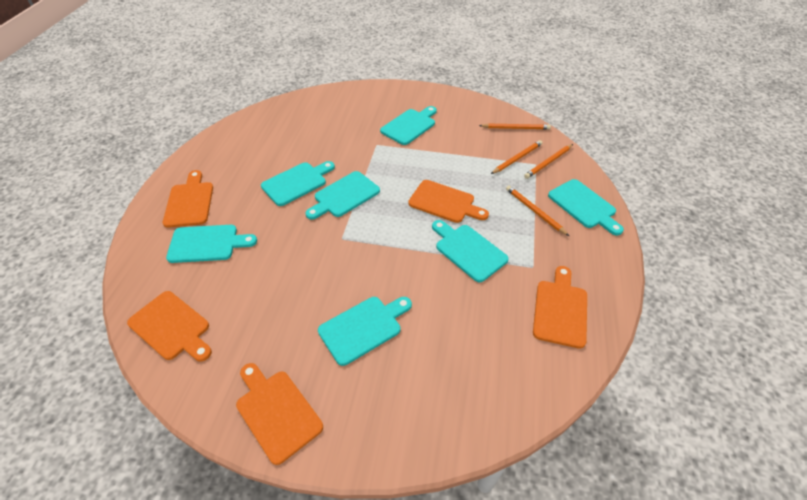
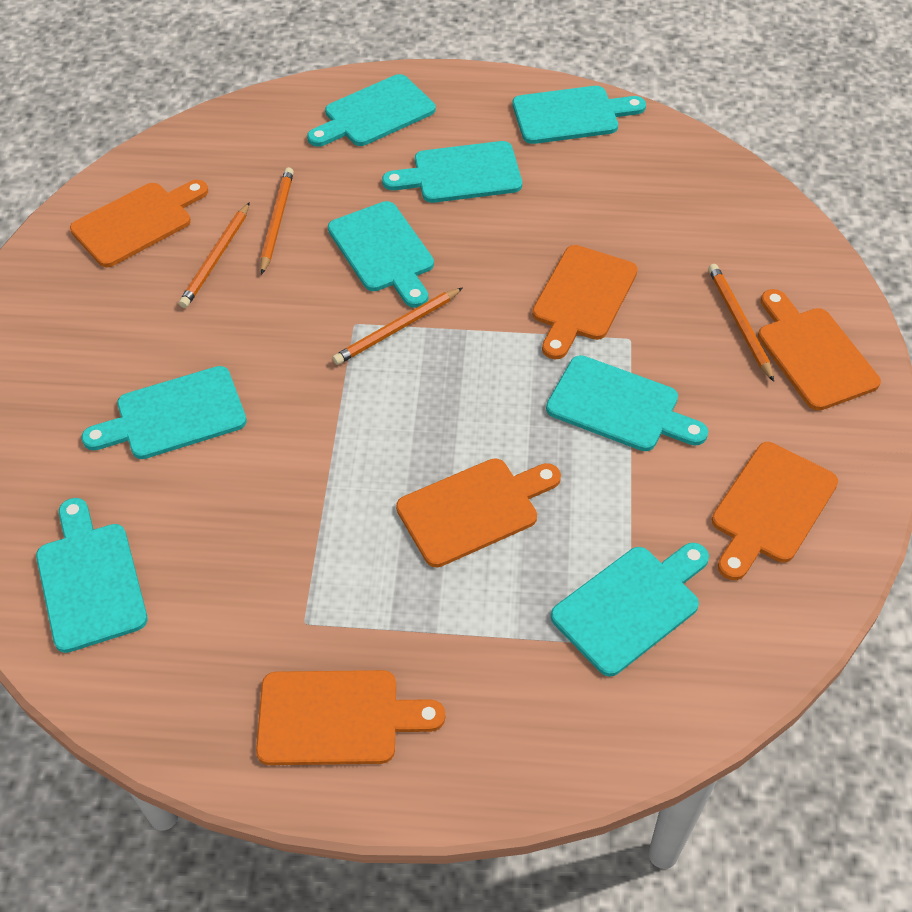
orange cutting board: [127,291,212,362] [163,170,213,228] [236,363,323,465] [408,180,489,223] [533,266,587,349] = 5 -> [70,180,208,267] [256,670,445,765] [396,458,561,568] [532,245,638,359] [712,442,838,580] [758,289,881,411] = 6
turquoise cutting board: [166,225,257,263] [261,161,335,206] [305,171,380,220] [318,297,412,366] [380,106,437,145] [432,220,509,282] [548,179,624,235] = 7 -> [36,498,148,653] [82,366,247,459] [307,74,436,147] [328,201,434,308] [382,141,522,203] [512,86,646,144] [546,355,708,451] [551,543,709,676] = 8

